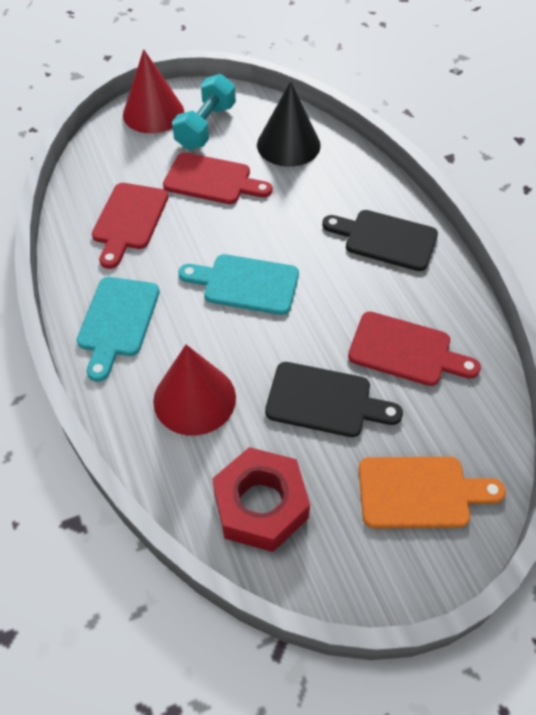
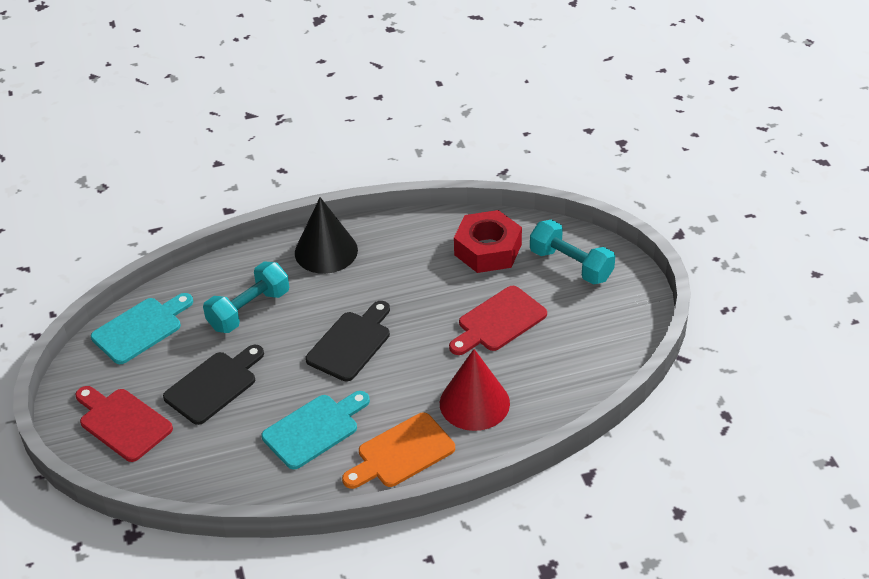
red cone: [123,49,184,133] [153,345,236,436] = 2 -> [440,349,510,431] = 1
red cutting board: [92,183,168,269] [163,152,273,204] [348,312,481,386] = 3 -> [75,386,173,462] [449,286,547,355] = 2
turquoise dumbbell: [172,74,236,150] = 1 -> [203,261,289,333] [530,220,615,284] = 2

